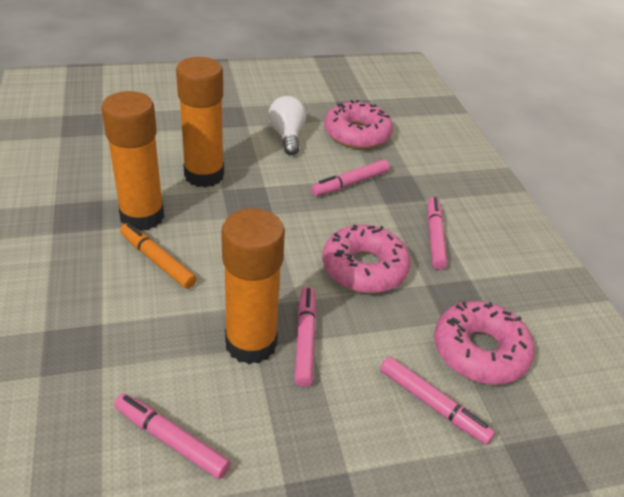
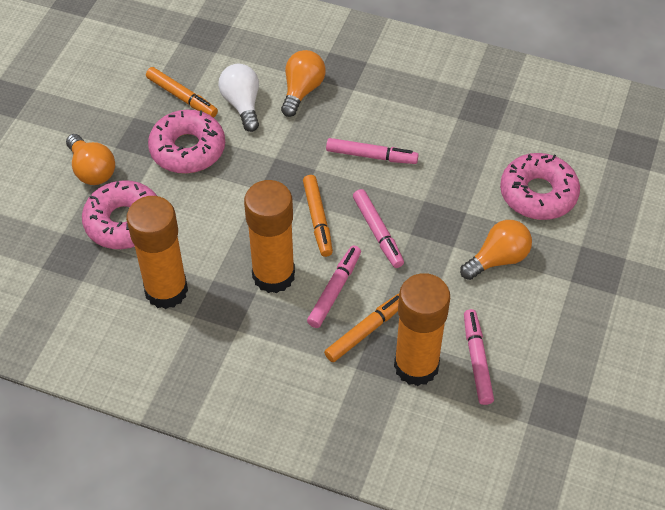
orange light bulb: none = 0 -> [66,134,115,185] [281,50,326,117] [460,220,532,280] = 3
orange marker: [120,223,197,289] = 1 -> [146,67,218,118] [303,175,333,257] [324,294,399,362] = 3
pink marker: [114,393,231,479] [294,287,317,387] [311,160,390,196] [380,357,495,445] [427,197,447,270] = 5 -> [307,246,361,328] [326,138,418,164] [353,189,404,268] [464,309,494,405] = 4

